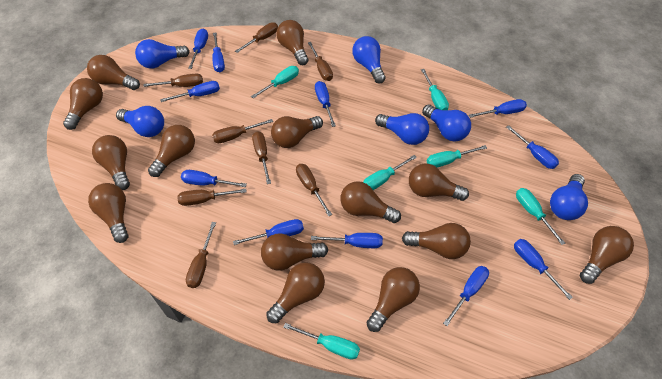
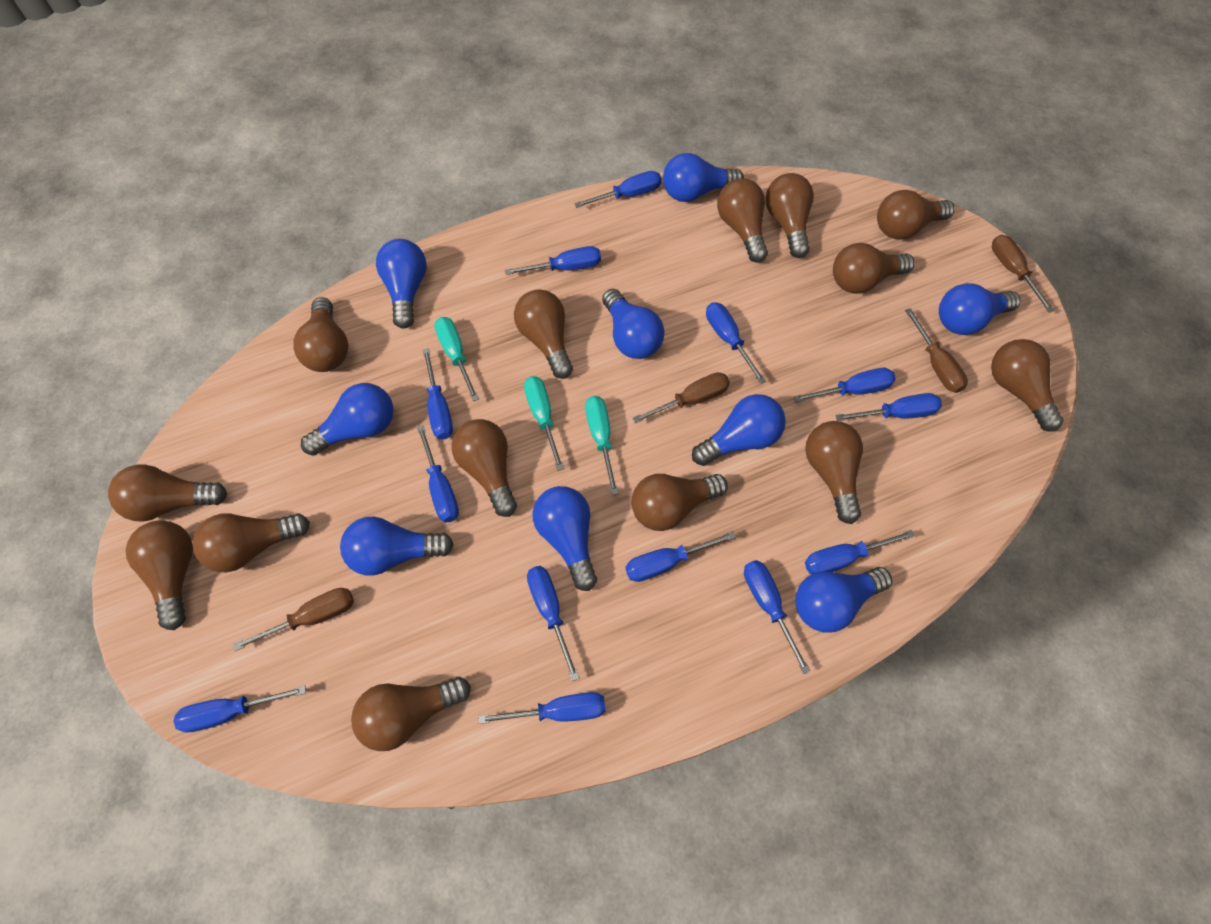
blue light bulb: [116,106,164,137] [135,39,190,69] [352,36,386,83] [375,113,429,145] [422,105,471,141] [550,174,588,220] = 6 -> [301,383,394,456] [340,517,454,576] [376,239,427,329] [533,486,597,591] [602,289,665,359] [663,153,744,202] [692,394,786,466] [796,567,892,633] [939,283,1021,335] = 9
blue screwdriver: [160,81,220,102] [181,170,247,187] [188,28,208,69] [212,32,225,72] [233,219,304,245] [311,233,383,248] [315,81,336,127] [443,266,489,326] [469,99,527,118] [506,125,559,169] [514,239,573,300] = 11 -> [174,685,306,732] [417,425,459,523] [422,348,453,439] [478,692,606,724] [505,246,601,275] [527,566,580,681] [574,171,662,208] [626,531,736,582] [706,302,766,384] [744,560,811,674] [793,368,896,402] [805,530,915,574] [835,393,942,421] = 13
brown screwdriver: [143,74,203,87] [177,189,247,206] [186,222,216,288] [212,119,273,143] [235,22,278,53] [252,131,271,184] [296,164,332,217] [308,42,333,81] = 8 -> [233,588,354,651] [632,372,730,423] [905,308,968,393] [992,235,1055,313] = 4
turquoise screwdriver: [251,66,299,98] [283,323,360,359] [363,155,417,190] [421,69,449,110] [427,145,487,167] [516,188,565,245] = 6 -> [434,317,479,401] [524,376,564,471] [585,396,618,495] = 3

